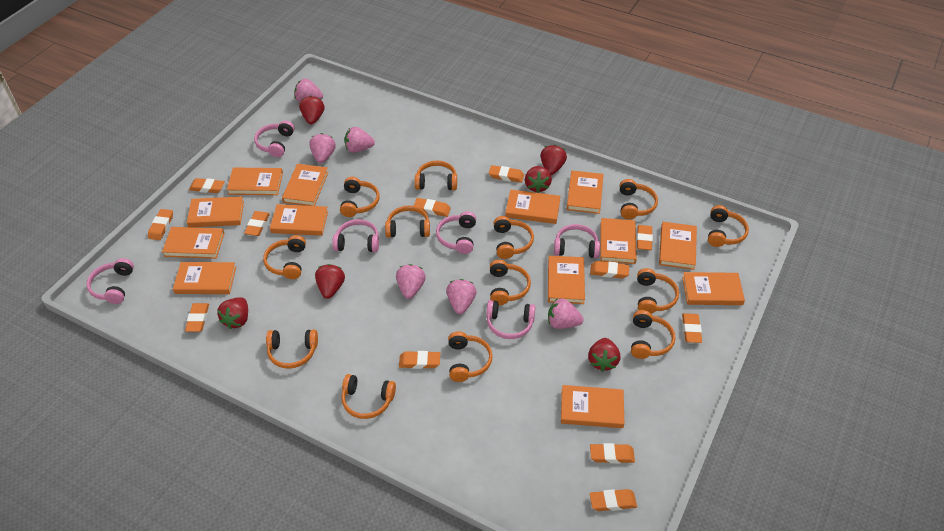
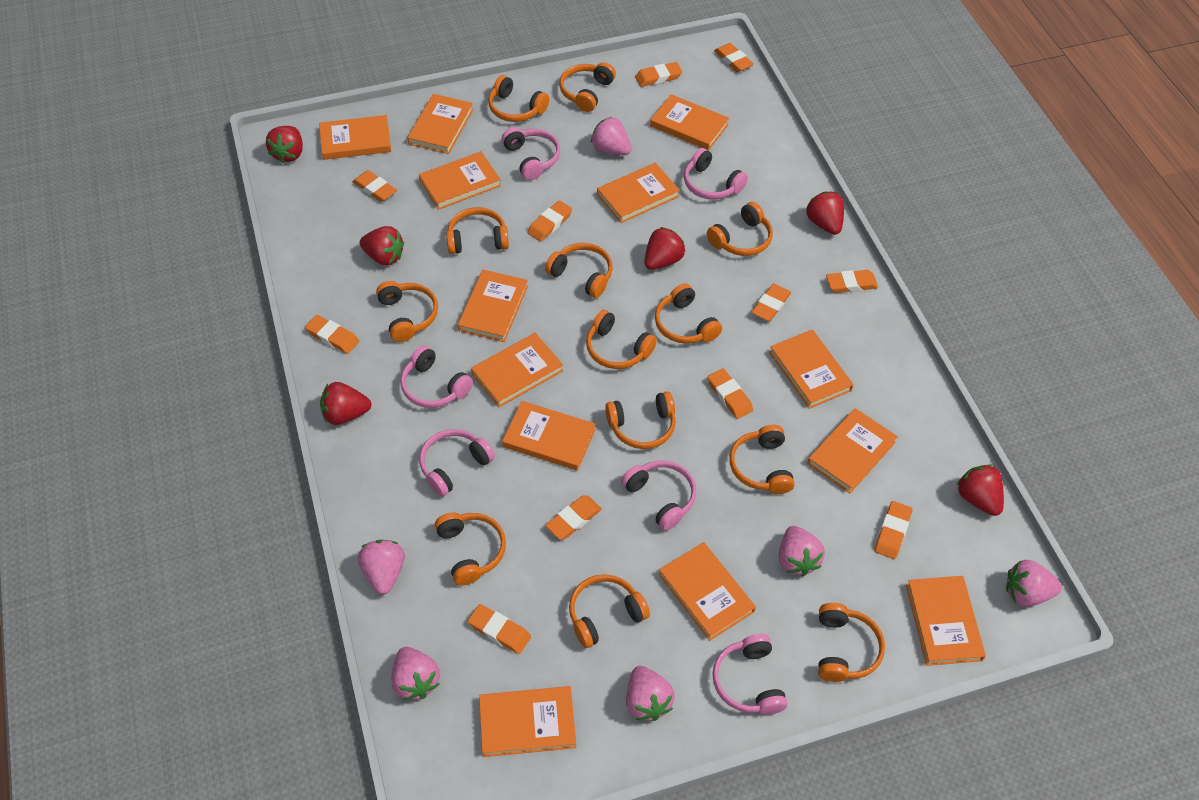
orange eraser: [148,209,173,240] [185,303,209,332] [189,178,225,193] [244,211,270,236] [399,351,440,369] [414,198,451,217] [489,165,524,183] [590,261,629,278] [590,443,635,463] [590,489,637,511] [637,225,653,250] [682,313,702,343] = 12 -> [305,315,359,354] [352,170,397,202] [468,604,531,654] [527,200,572,242] [545,495,602,539] [635,62,682,87] [707,368,753,419] [714,43,754,72] [752,283,791,322] [826,270,878,293] [874,501,912,559] = 11

